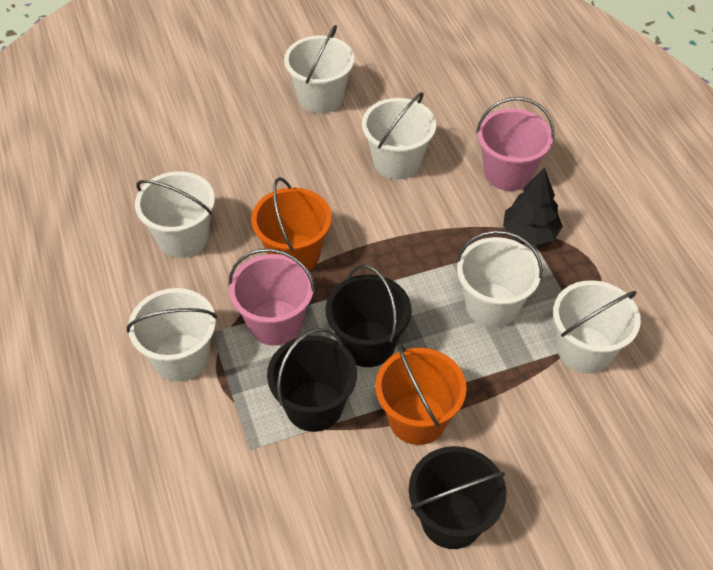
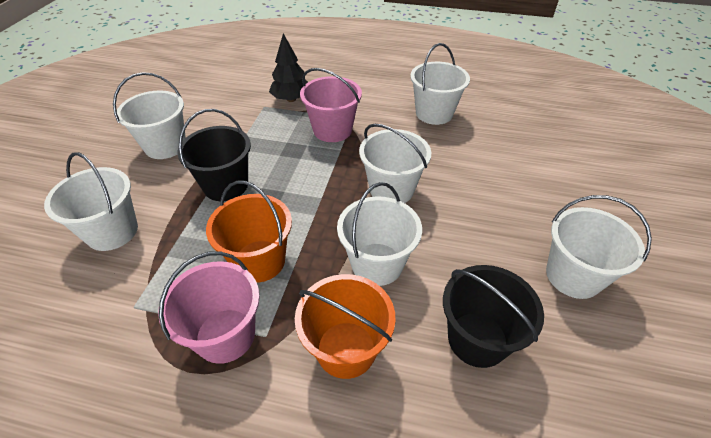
black bucket: [267,328,357,432] [326,265,412,367] [409,446,506,549] = 3 -> [177,109,251,201] [443,265,544,368] = 2

